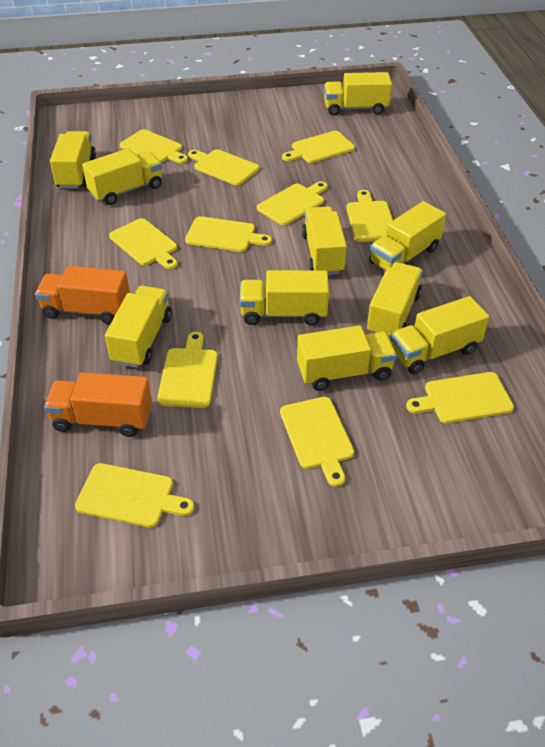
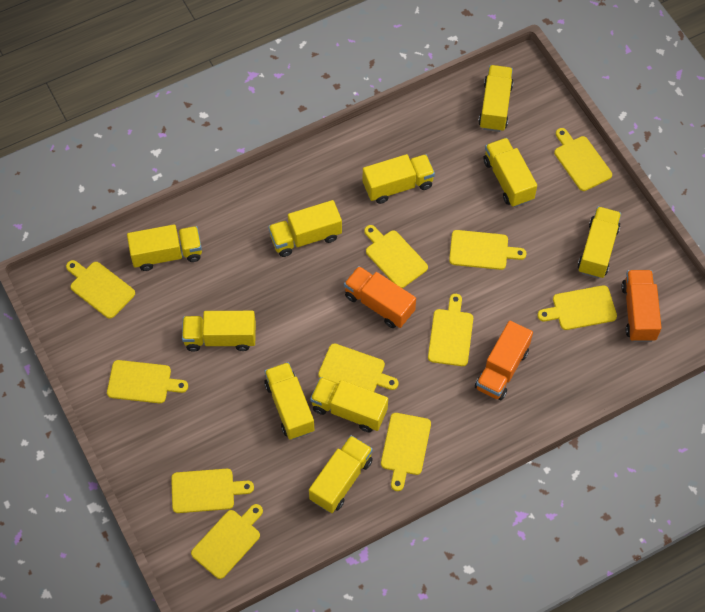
orange truck: [35,266,130,324] [44,372,152,437] = 2 -> [344,266,416,328] [475,320,533,400] [621,270,662,342] = 3

